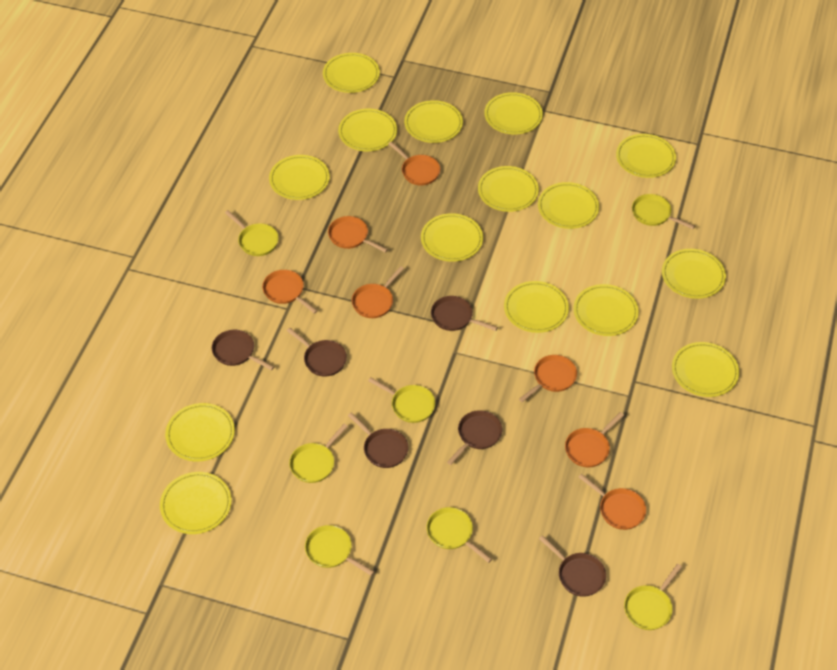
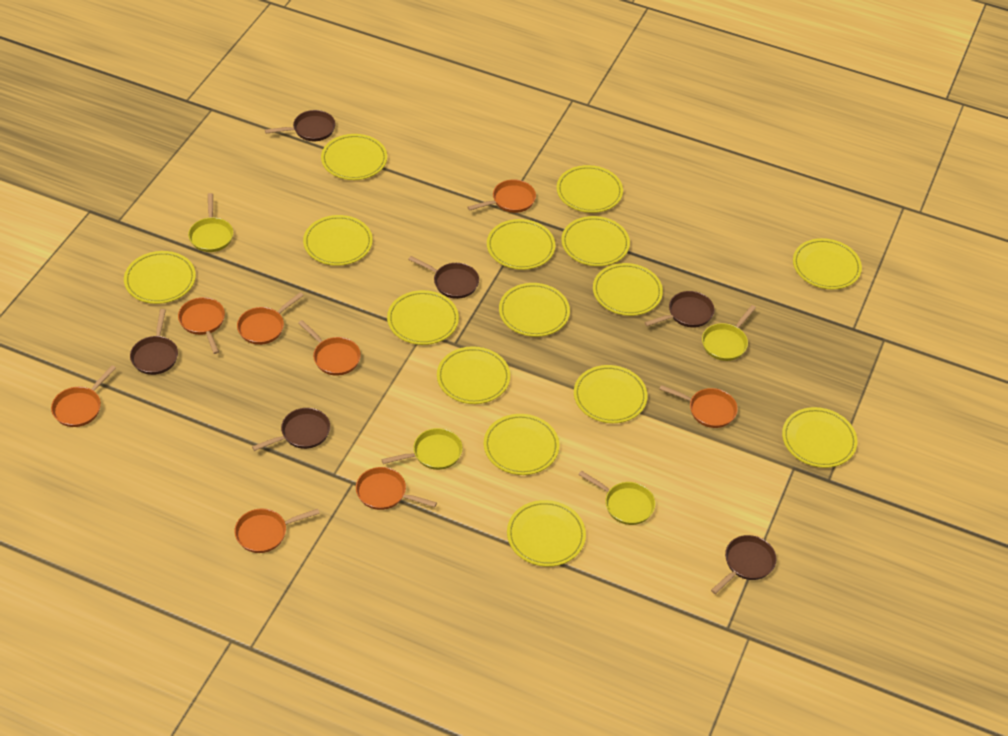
orange pan: [262,270,318,314] [328,216,388,253] [352,266,404,318] [388,141,440,185] [519,355,577,402] [565,412,624,467] [578,474,646,530] = 7 -> [51,365,116,427] [178,297,225,354] [234,509,320,553] [237,292,304,345] [298,320,361,376] [356,467,437,510] [468,180,536,213] [660,385,738,428] = 8
yellow pan: [225,210,279,256] [289,424,348,483] [305,525,375,576] [368,377,436,423] [426,507,492,563] [624,564,682,630] [632,194,695,229] = 7 -> [188,193,233,252] [381,428,463,470] [578,470,655,525] [702,305,756,361] = 4

